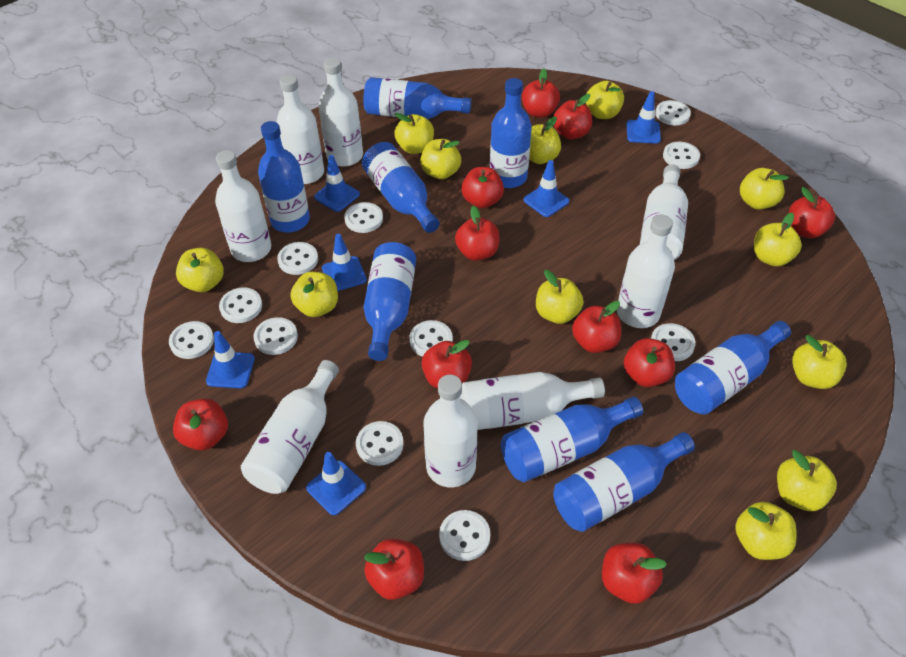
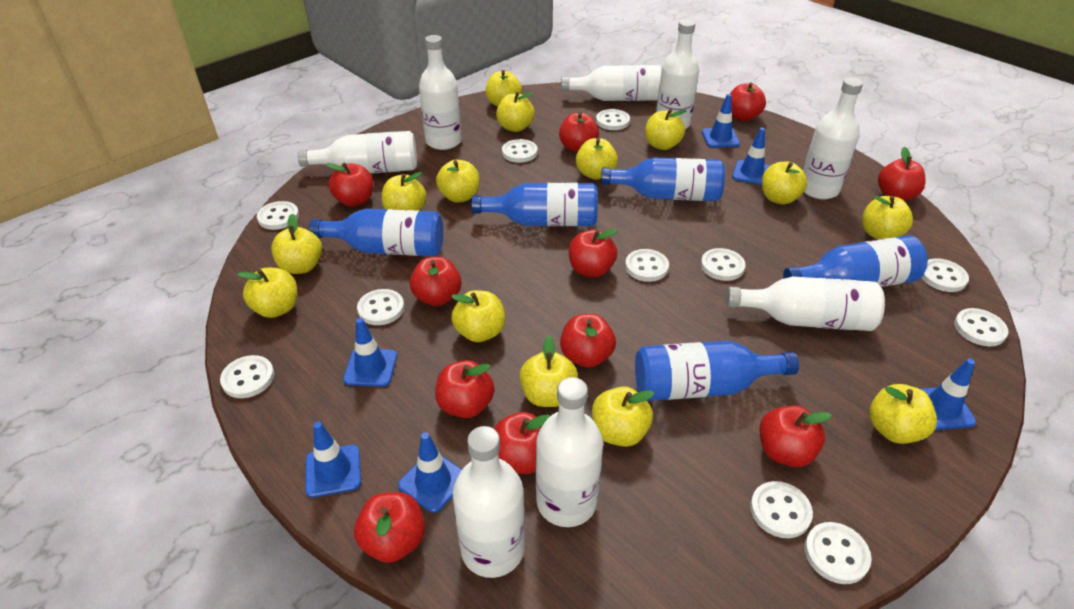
blue bottle: [258,121,310,232] [362,142,440,233] [363,77,472,119] [364,242,416,361] [490,78,532,188] [501,397,643,482] [553,432,695,532] [675,321,791,414] = 8 -> [309,209,443,256] [471,183,598,226] [601,157,725,201] [635,341,799,401] [783,235,928,287] = 5
yellow apple: [176,248,224,292] [290,272,338,317] [394,113,434,154] [420,139,461,179] [529,117,561,164] [536,270,583,324] [586,81,624,119] [735,502,797,560] [740,168,789,210] [754,213,802,266] [777,450,837,511] [792,335,847,389] = 12 -> [237,268,297,318] [271,214,322,274] [382,172,427,211] [436,160,479,203] [451,290,505,342] [485,70,522,107] [496,92,535,132] [519,336,578,407] [576,138,618,180] [592,386,654,447] [645,109,687,150] [762,162,807,205] [862,196,913,240] [869,384,937,444] = 14

